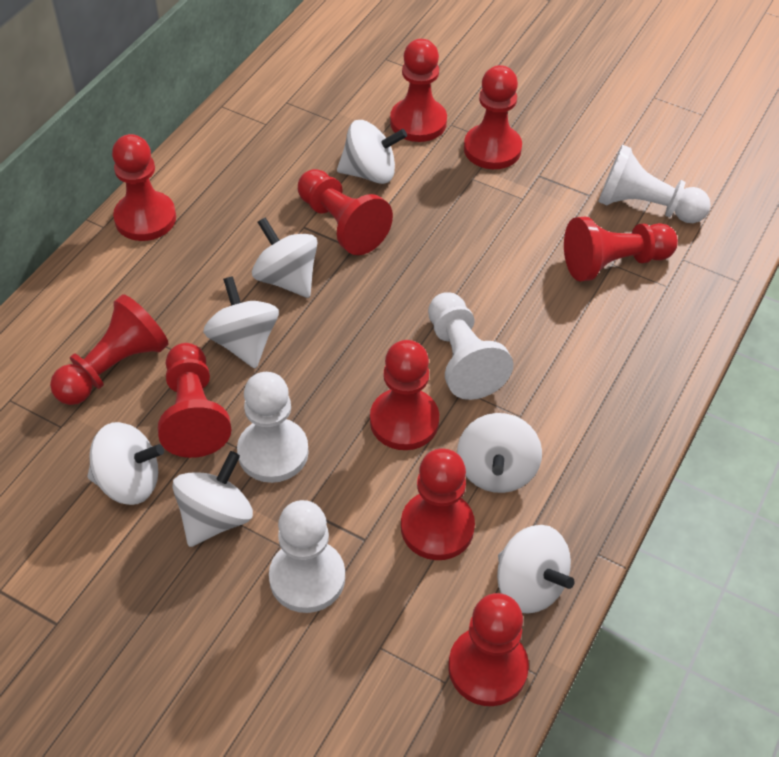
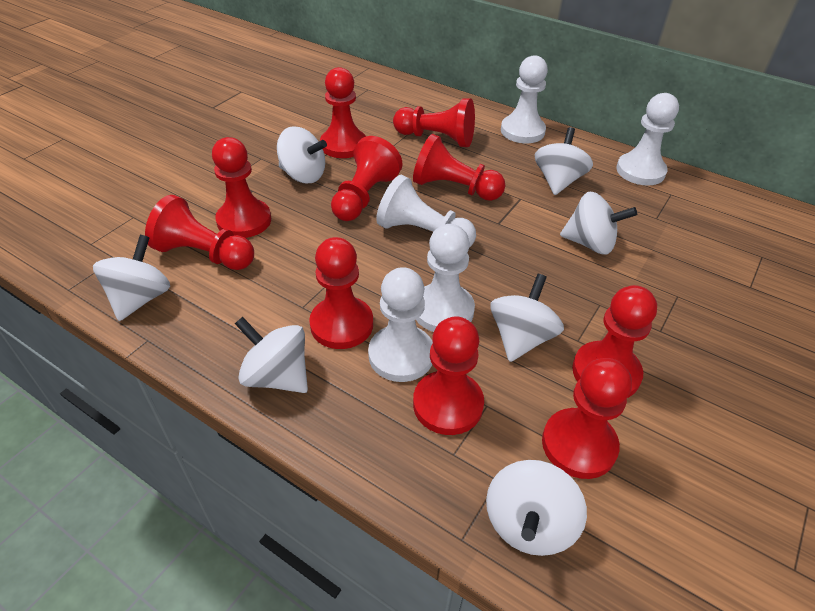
white pawn: [237,372,309,483] [269,500,345,613] [428,292,513,400] [598,145,711,223] = 4 -> [368,267,433,382] [376,175,476,247] [416,224,475,332] [501,55,548,143] [616,93,679,185] = 5

